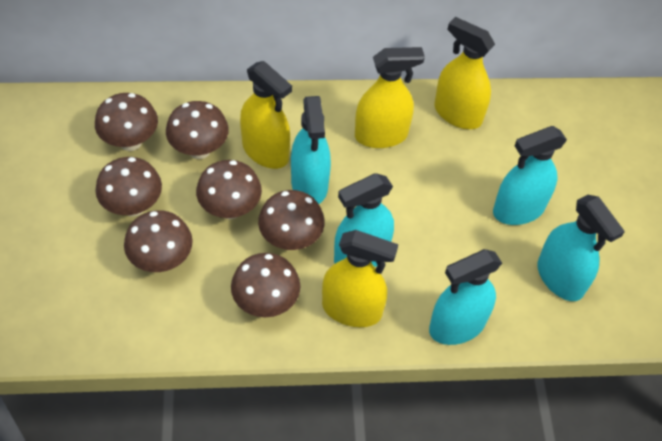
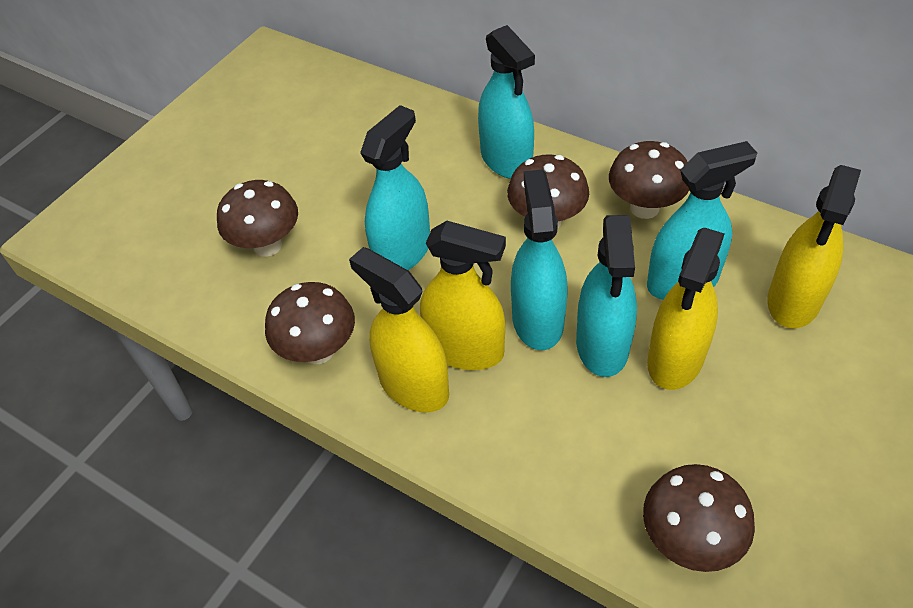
brown mushroom: [95,93,158,151] [95,157,162,217] [124,210,193,272] [166,101,229,159] [196,160,262,219] [231,253,300,317] [258,190,325,250] = 7 -> [217,180,298,257] [265,282,355,364] [507,154,589,229] [609,141,689,219] [643,464,755,572] = 5

